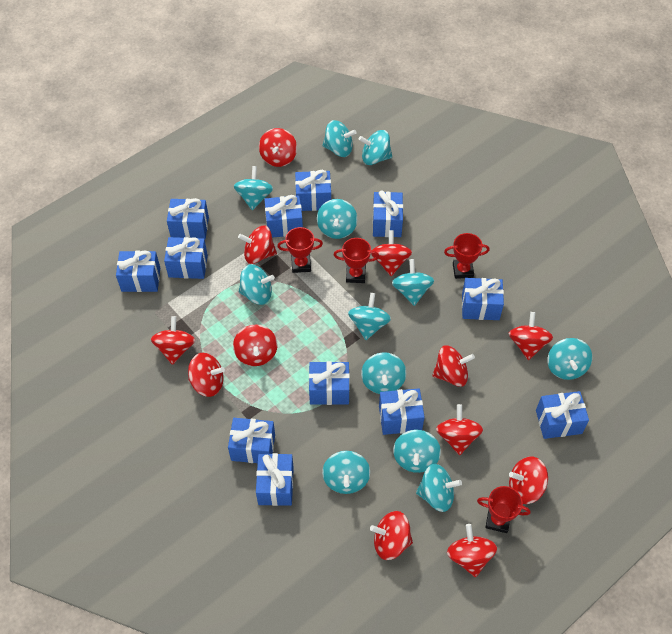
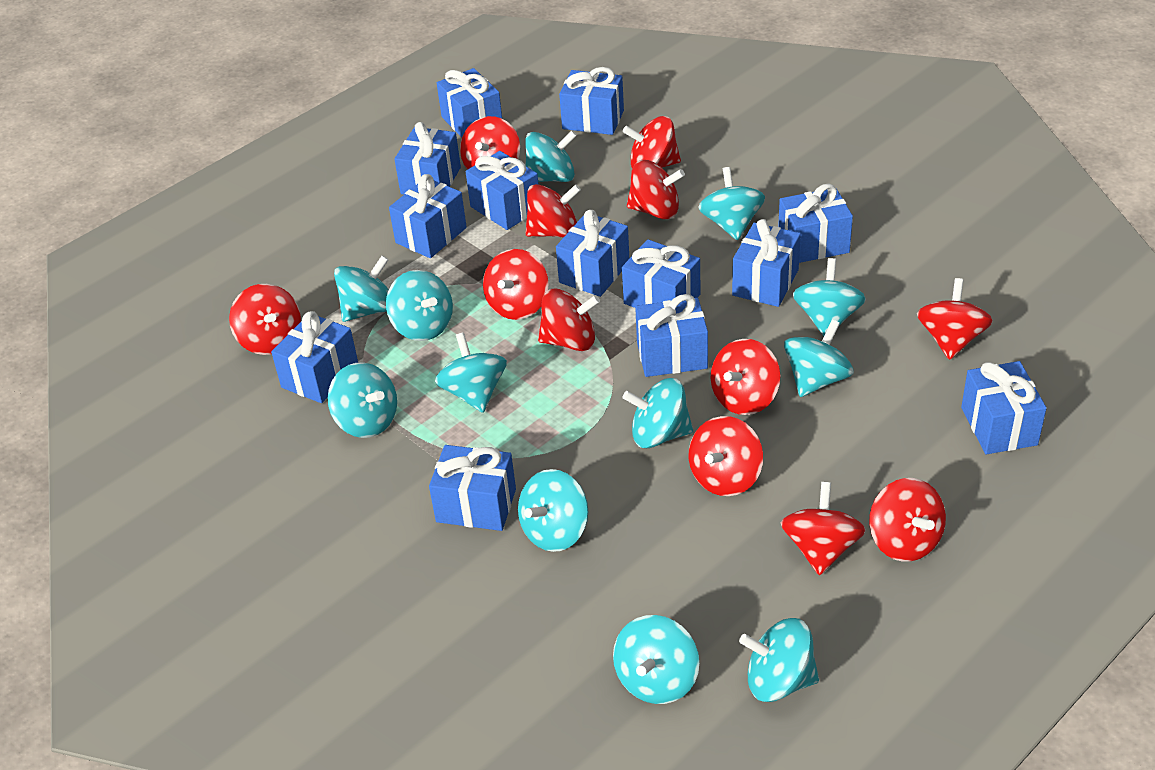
blue gift: [116,250,160,292] [164,237,208,279] [167,198,209,239] [228,418,275,463] [256,453,294,506] [264,195,303,238] [295,170,331,211] [309,361,350,405] [373,190,403,237] [379,388,425,435] [462,278,504,320] [536,391,589,439] = 12 -> [271,311,358,403] [389,174,467,258] [394,122,461,195] [429,445,516,531] [437,68,502,137] [466,151,539,230] [556,210,629,297] [559,67,624,135] [622,239,700,308] [635,294,708,377] [732,219,801,307] [778,184,853,263] [961,361,1047,454] = 13
red trophy: [277,227,323,273] [334,238,379,283] [444,233,490,279] [477,486,531,533] = 4 -> none = 0

